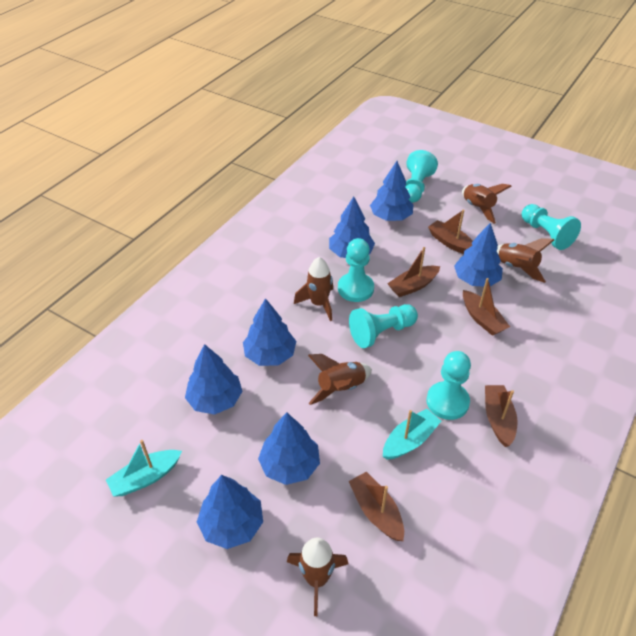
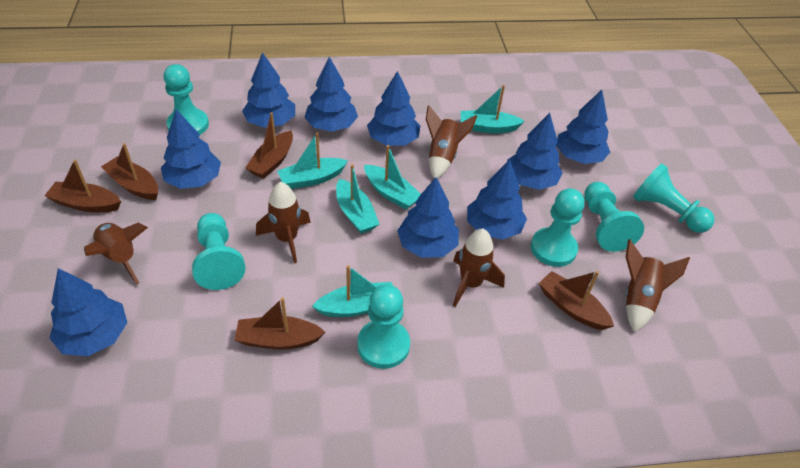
blue tree: [185,344,243,415] [197,475,263,549] [243,298,296,366] [258,412,320,485] [329,196,375,258] [370,161,413,221] [454,223,503,287] = 7 -> [49,268,127,356] [161,109,221,189] [242,52,295,128] [304,57,358,132] [367,71,421,145] [397,177,459,258] [467,159,527,240] [507,113,563,190] [556,90,610,164] = 9
turquoise boat: [106,440,182,496] [383,408,441,460] = 2 -> [277,132,348,189] [312,265,393,317] [336,164,379,234] [364,145,421,210] [461,85,525,133] = 5
turquoise pawn: [338,238,374,302] [349,304,418,348] [405,150,438,203] [427,351,471,420] [522,204,581,250] = 5 -> [163,64,209,135] [192,213,246,290] [357,284,410,369] [531,188,585,267] [584,182,644,252] [633,164,715,233] = 6

